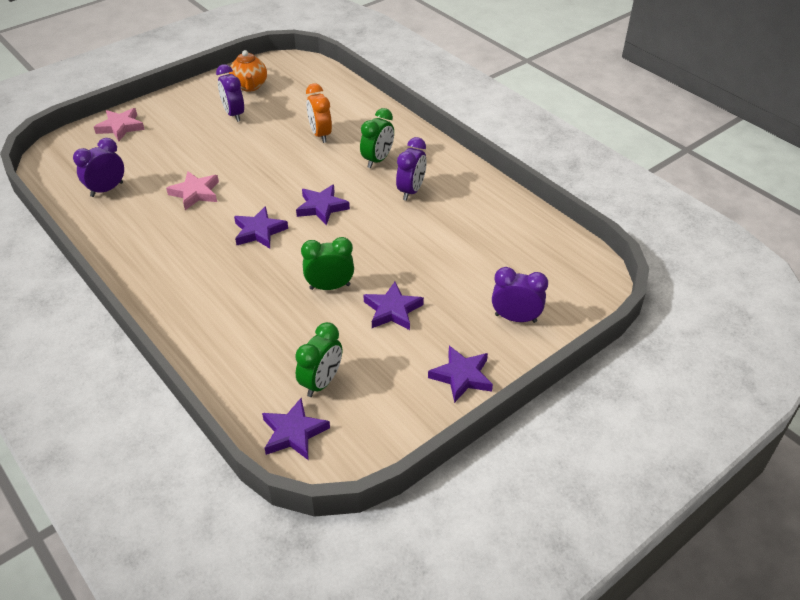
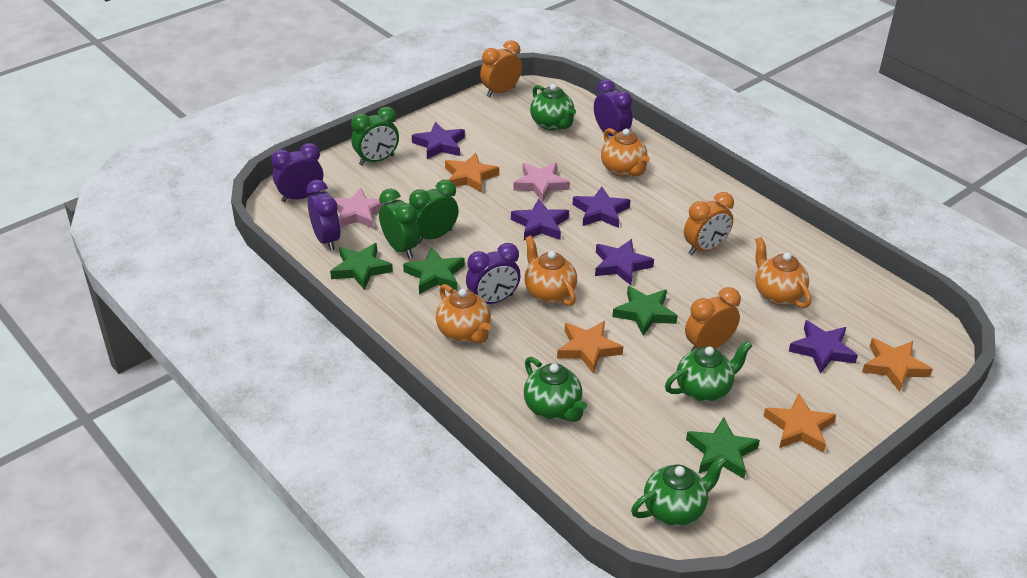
green star: none = 0 -> [330,243,393,290] [403,247,465,294] [612,286,678,336] [686,417,760,479] = 4
green teapot: none = 0 -> [524,357,587,422] [530,84,576,131] [631,456,727,526] [665,341,752,402] = 4
orange clock: [306,83,332,143] = 1 -> [480,40,522,97] [684,192,734,255] [685,287,741,352] = 3
orange star: none = 0 -> [445,153,499,193] [557,321,623,373] [764,394,836,452] [862,338,933,392] = 4
orange teapot: [229,50,267,92] = 1 -> [436,284,491,344] [524,236,577,306] [601,128,650,177] [755,237,811,308] = 4

